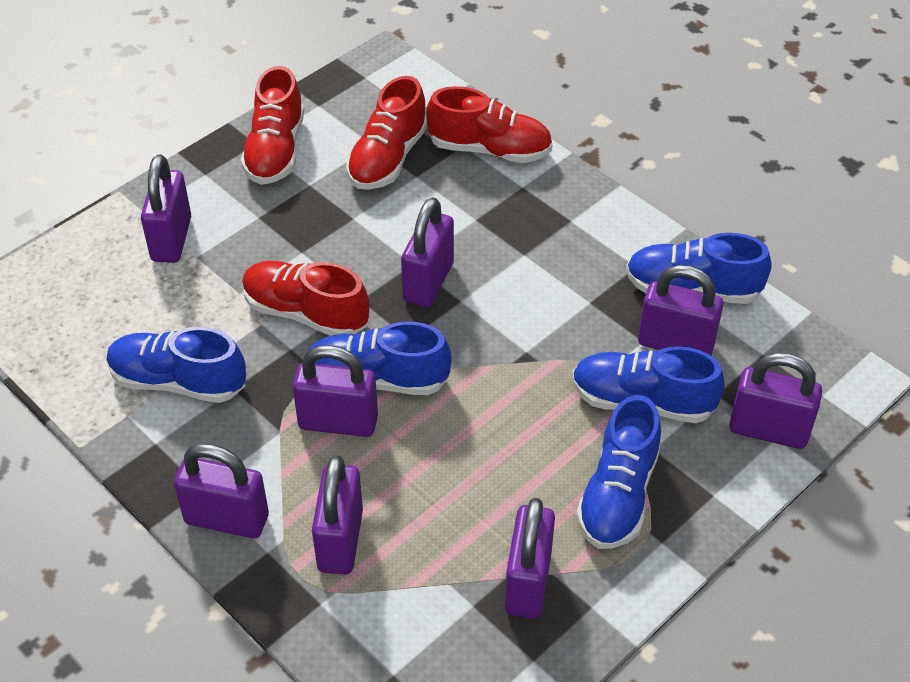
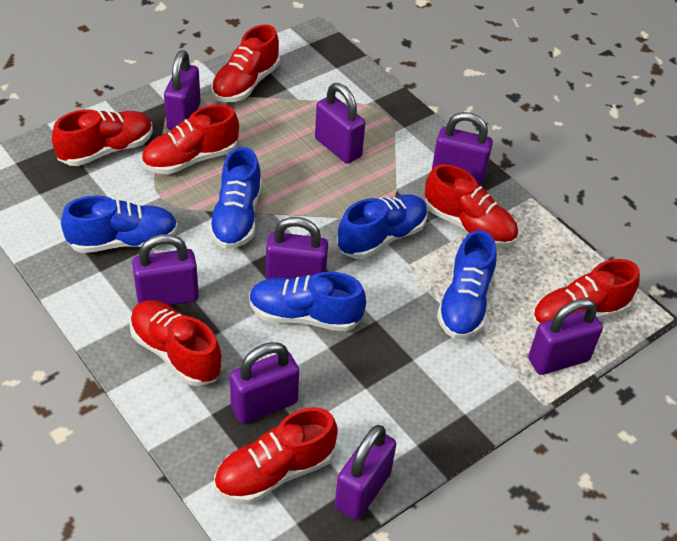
red shoe: [241,66,304,185] [242,261,369,336] [346,76,427,190] [426,86,552,163] = 4 -> [52,109,153,166] [130,300,222,386] [141,104,239,174] [211,25,280,102] [214,407,338,504] [425,164,518,248] [532,259,640,327] = 7

